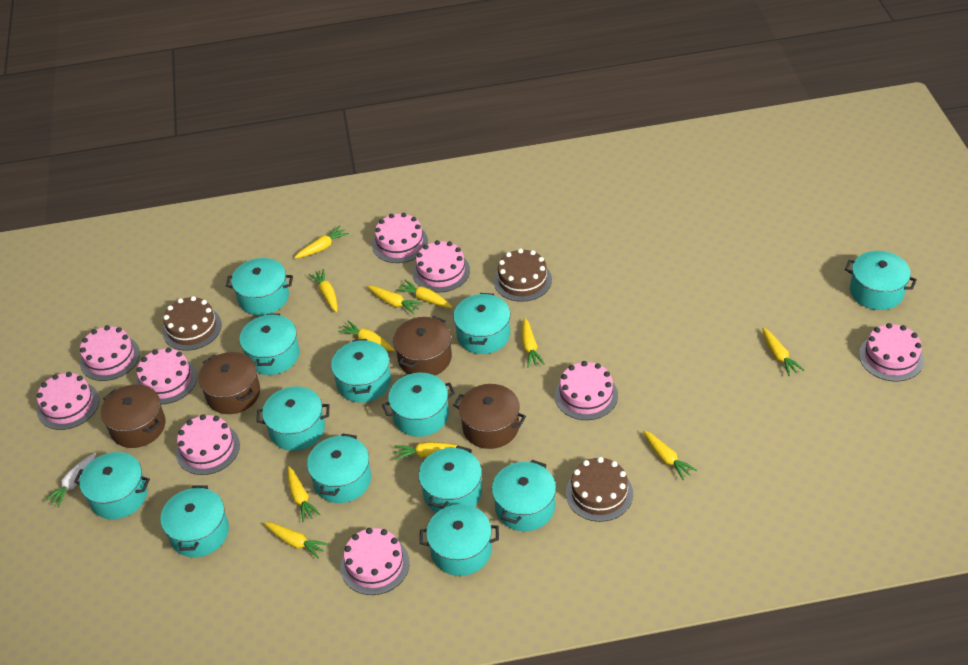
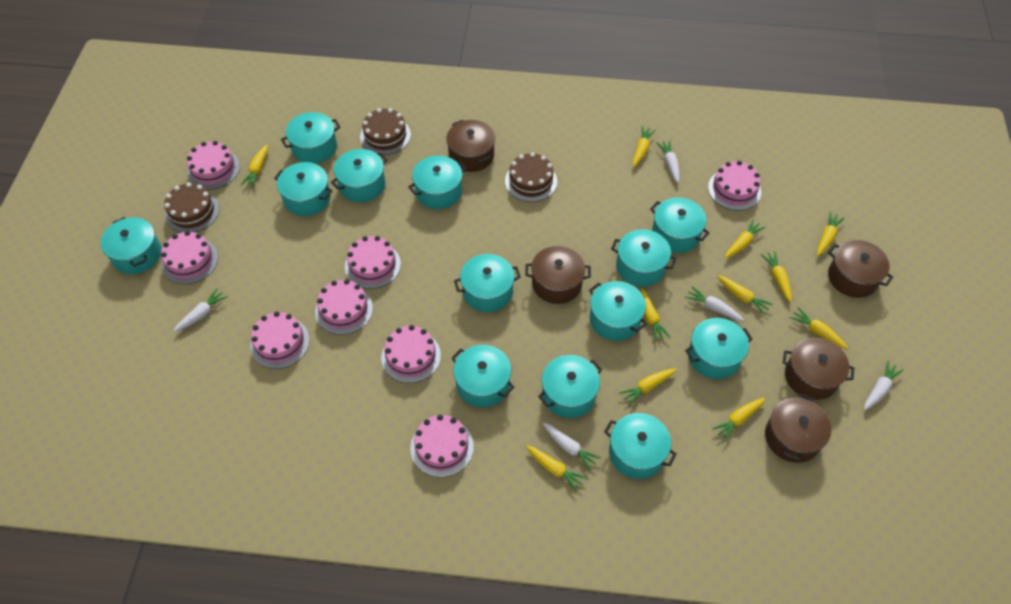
brown pot: [101,384,165,448] [198,352,260,414] [393,316,452,375] [454,384,526,449] = 4 -> [446,120,495,172] [525,246,591,304] [765,394,832,463] [783,338,854,400] [828,240,893,298] = 5
pink cake: [37,372,99,430] [80,325,140,381] [136,347,197,405] [176,414,240,475] [340,528,410,595] [372,213,428,263] [413,240,470,293] [555,361,618,420] [859,323,924,381] = 9 -> [161,231,218,284] [187,141,240,190] [250,311,310,369] [315,279,373,335] [345,236,401,289] [381,325,441,383] [410,415,474,477] [708,161,761,210] = 8
white carrot: [44,453,96,507] = 1 -> [173,288,228,332] [543,423,601,471] [656,140,680,183] [685,286,744,321] [864,360,904,410] = 5

